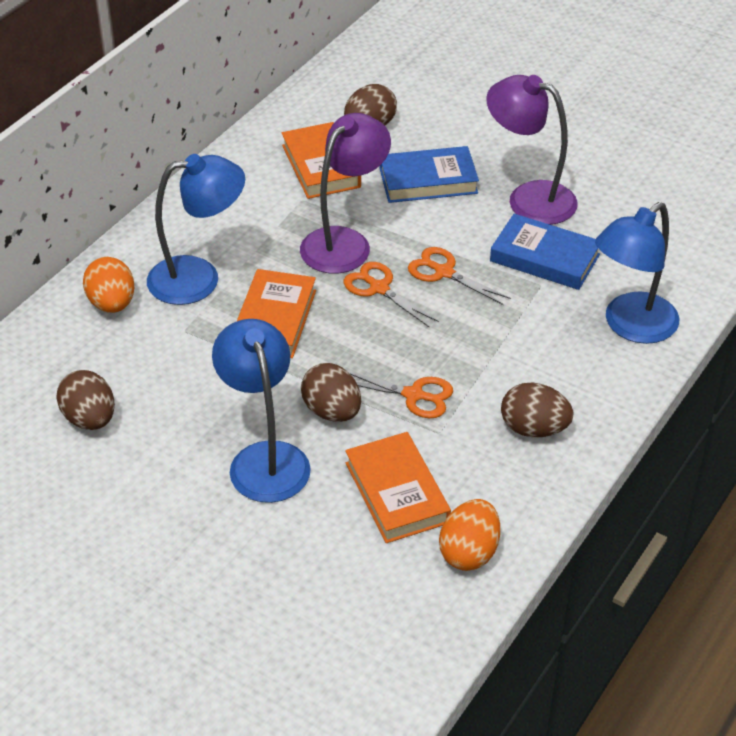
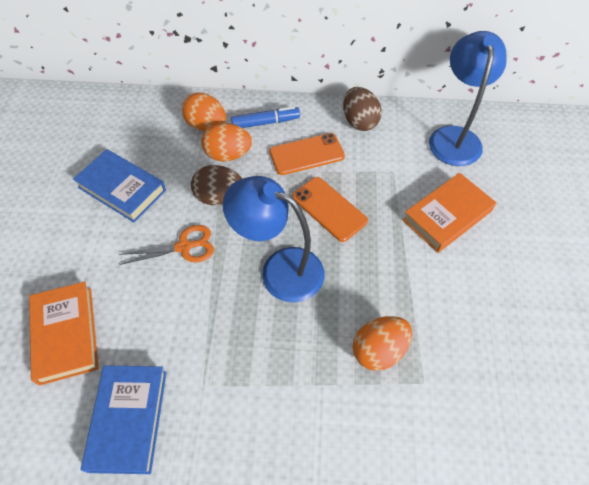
blue lamp: [147,154,245,305] [212,319,311,503] [595,202,679,344] = 3 -> [223,176,324,302] [429,31,507,166] = 2
blue marker: none = 0 -> [231,106,300,128] = 1
brown egg: [56,370,115,430] [301,363,361,422] [344,84,397,125] [501,382,573,437] = 4 -> [191,165,242,205] [343,87,382,131] = 2
orange book: [236,269,316,358] [282,122,361,199] [345,432,451,543] = 3 -> [29,282,99,386] [403,173,496,253] = 2
orange egg: [83,257,134,313] [439,499,500,571] = 2 -> [182,92,226,131] [201,123,252,161] [353,316,412,371] = 3
orange phone: none = 0 -> [269,133,345,175] [292,177,368,242] = 2
orange scissors: [344,262,439,327] [347,371,453,418] [408,247,511,305] = 3 -> [119,225,214,265] = 1
purple lamp: [300,113,391,274] [486,75,578,225] = 2 -> none = 0

